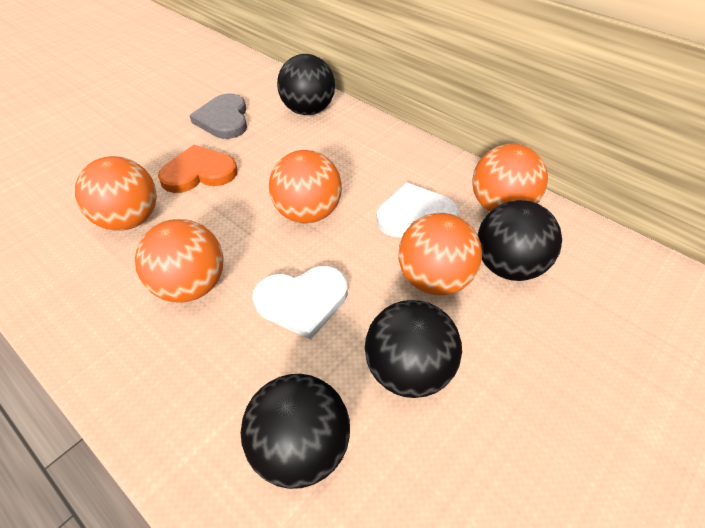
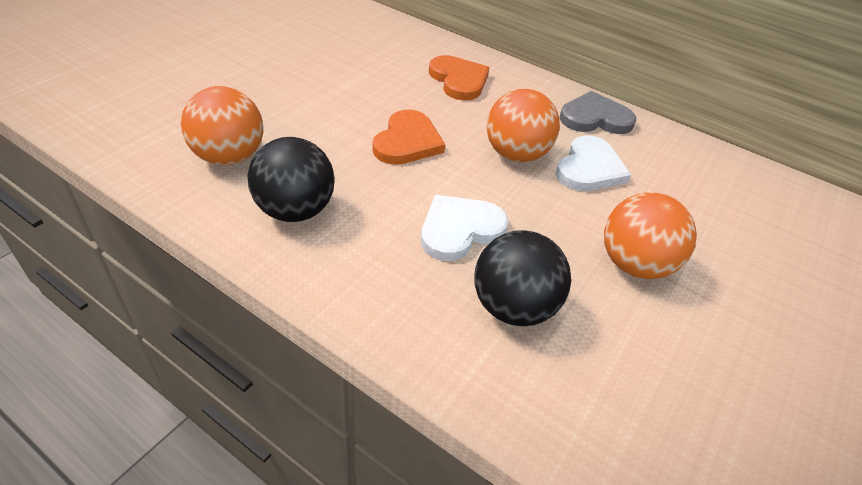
black ball: [241,374,350,489] [277,54,335,115] [365,300,462,398] [477,200,562,281] = 4 -> [247,137,335,222] [474,230,571,326] = 2
orange ball: [75,156,157,231] [135,219,224,303] [269,150,342,223] [398,213,482,295] [472,144,548,211] = 5 -> [181,86,263,166] [487,89,560,162] [604,192,697,279] = 3
orange heart: [158,145,237,193] = 1 -> [372,110,445,165] [429,55,490,100] = 2

